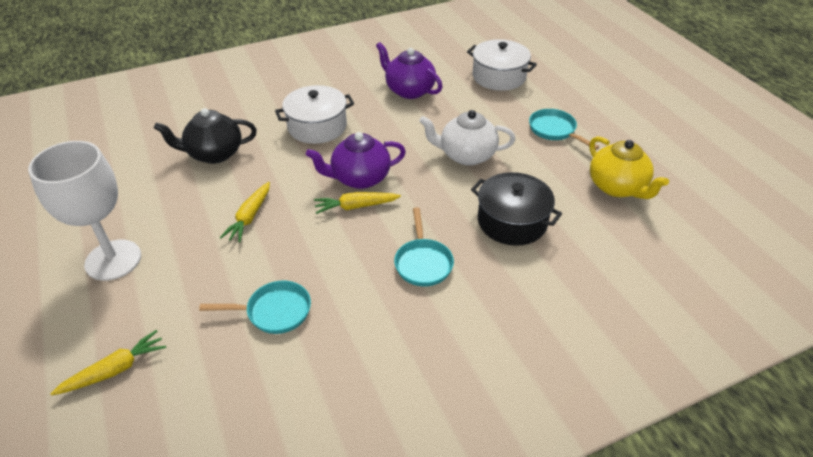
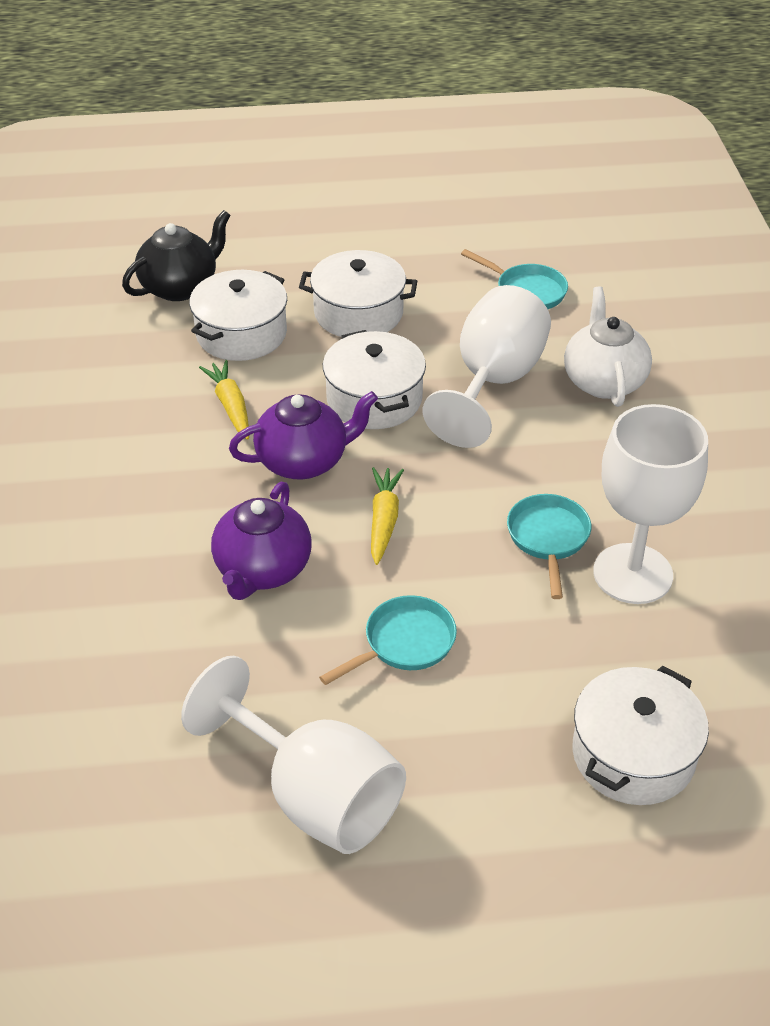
black pot: [471,172,562,246] = 1 -> none = 0
white goblet: [28,141,141,281] = 1 -> [181,656,406,854] [423,285,551,448] [593,404,708,604] = 3
white pot: [275,85,354,144] [467,39,537,91] = 2 -> [189,270,287,361] [299,250,417,337] [323,330,426,429] [572,666,709,805] = 4
yellow carrot: [50,330,166,396] [220,182,270,243] [314,192,401,214] = 3 -> [199,360,249,440] [371,467,404,565] = 2
yellow teapot: [590,136,669,199] = 1 -> none = 0

